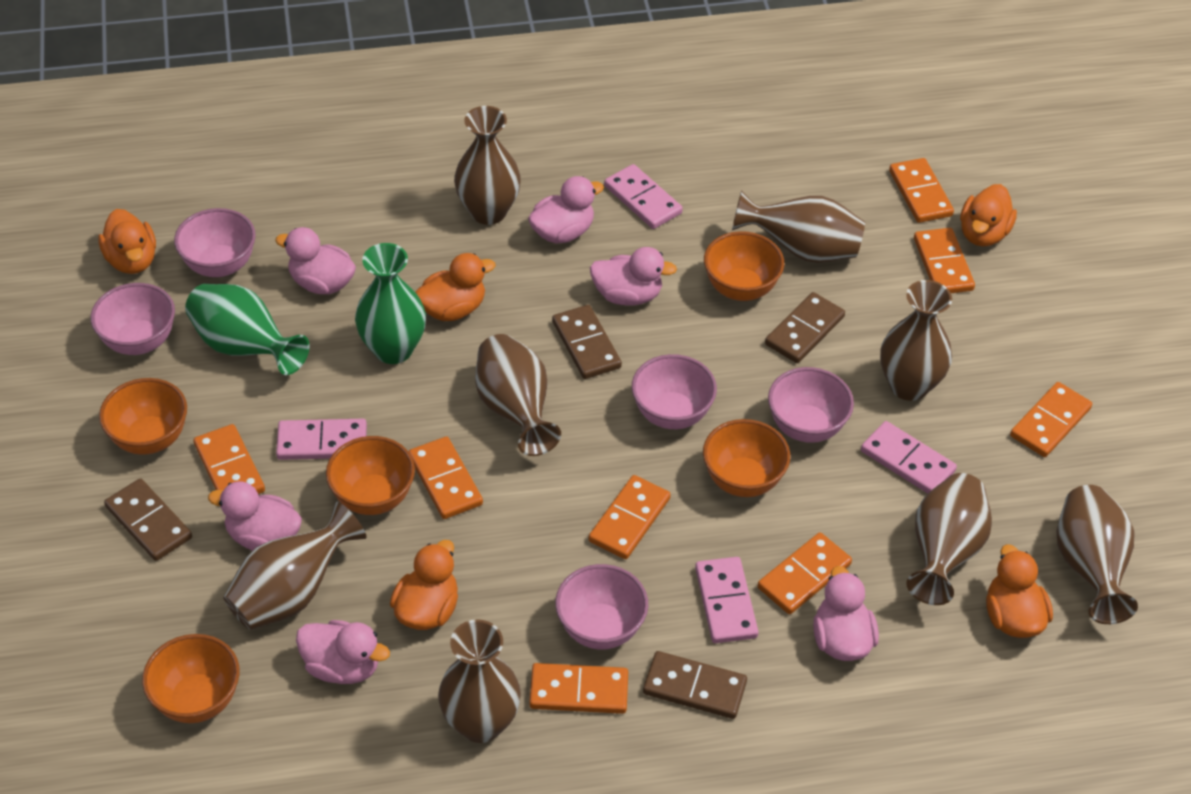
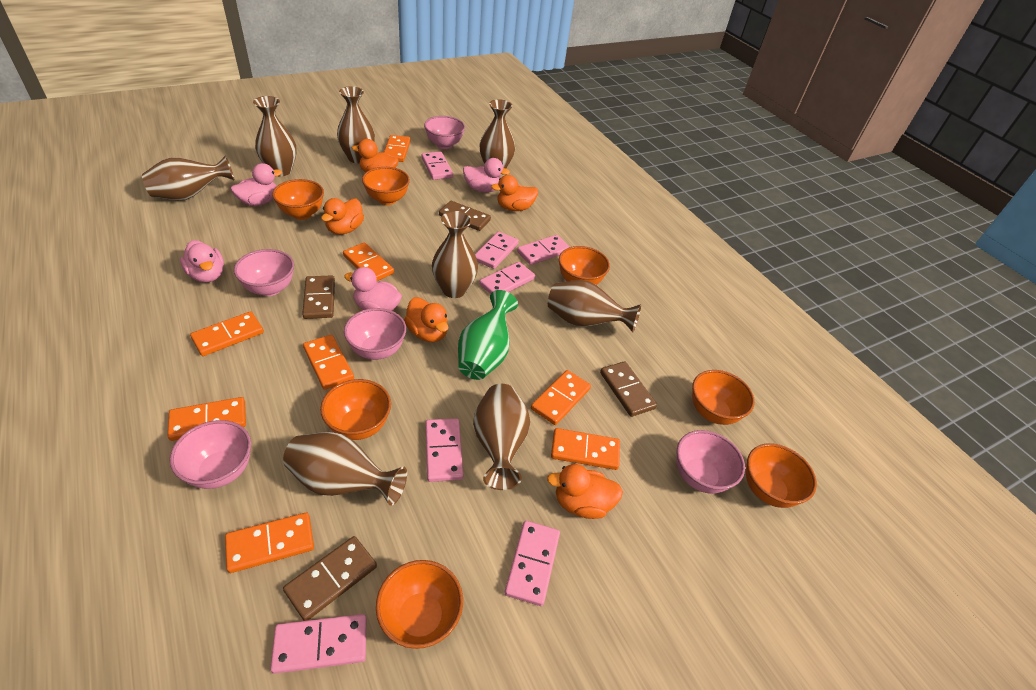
green vase: [185,284,310,375] [355,243,426,364] = 2 -> [458,290,518,380] = 1
orange bowl: [99,378,187,455] [142,634,240,723] [326,436,415,515] [703,419,790,497] [704,231,784,301] = 5 -> [272,179,324,220] [320,379,391,440] [362,167,410,205] [376,560,463,649] [559,246,610,285] [692,370,755,425] [746,443,817,508] = 7
pink domino: [276,419,367,460] [604,164,683,229] [695,557,759,643] [861,421,957,494] = 4 -> [270,614,366,674] [422,151,453,180] [425,418,463,482] [475,231,519,269] [479,262,535,294] [505,521,560,606] [517,235,570,265] = 7
pink duck: [208,481,302,551] [275,227,356,294] [296,620,390,684] [528,176,604,244] [590,247,677,306] [813,566,879,661] = 6 -> [180,240,224,283] [231,163,282,206] [344,267,402,311] [463,158,510,192] = 4

